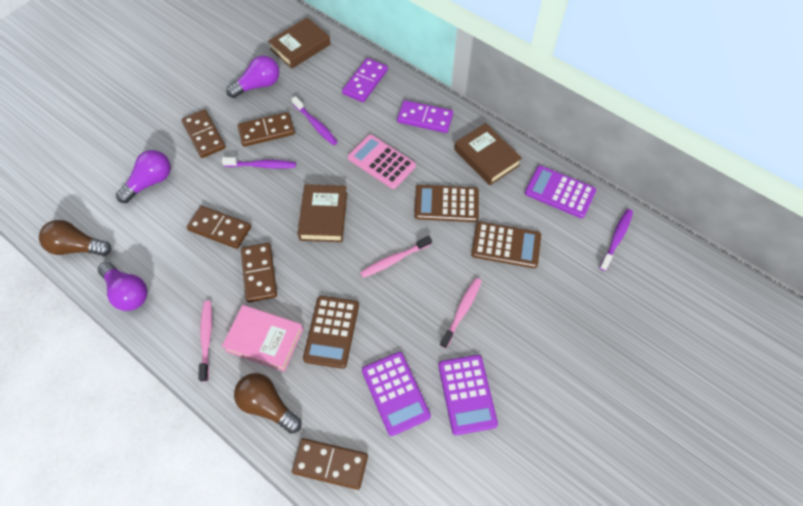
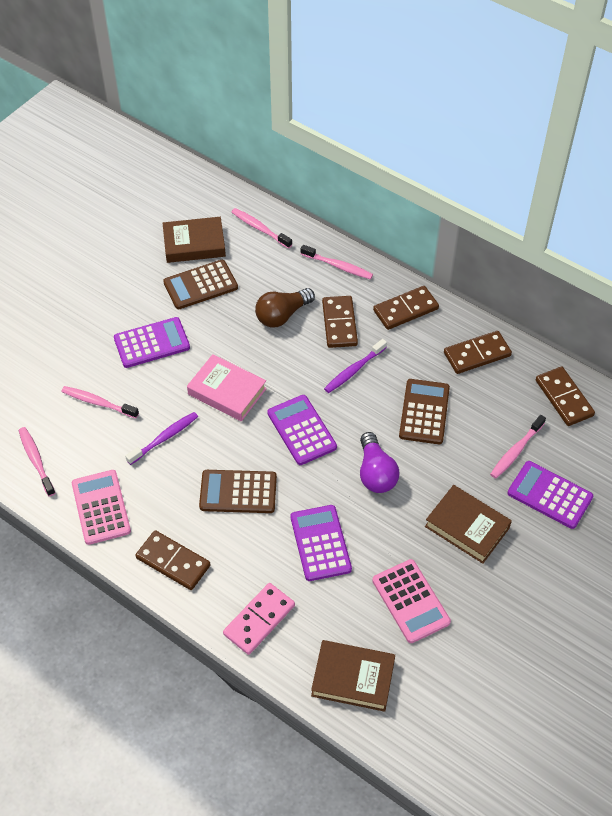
brown light bulb: [39,220,111,256] [234,373,302,434] = 2 -> [255,288,315,327] = 1
pink calculator: [348,135,416,189] = 1 -> [72,470,131,545] [372,559,451,643] = 2
pink domino: none = 0 -> [223,583,295,655] = 1
pink toothbrush: [198,301,212,382] [360,236,432,278] [440,278,482,349] = 3 -> [19,427,55,496] [61,386,139,418] [232,208,292,249] [301,245,373,279] [490,415,546,479] = 5
purple calculator: [362,352,431,436] [438,355,498,435] [525,165,596,218] = 3 -> [114,317,190,368] [267,395,337,465] [291,505,352,581] [507,461,593,529] = 4
purple domino: [342,58,388,102] [397,100,453,133] = 2 -> none = 0
purple light bulb: [98,262,148,311] [116,150,171,203] [226,56,279,98] = 3 -> [360,432,400,493] = 1
purple toothbrush: [222,157,296,169] [292,96,338,145] [599,209,633,271] = 3 -> [125,412,198,465] [324,339,387,393] = 2

